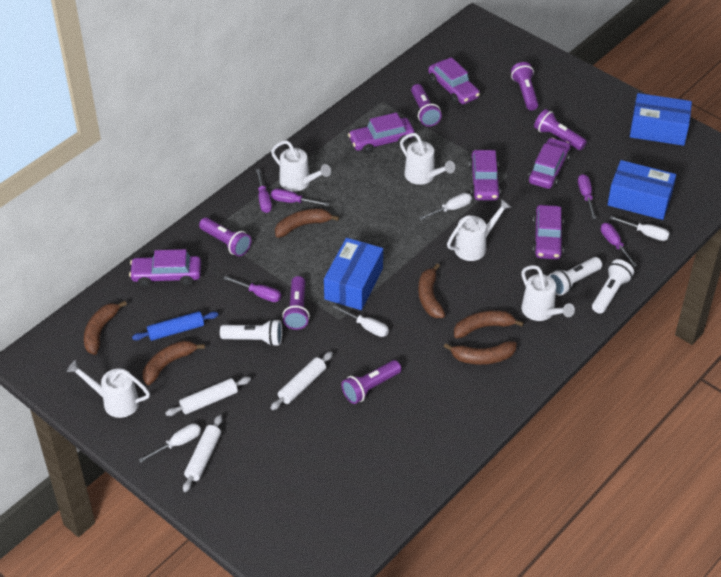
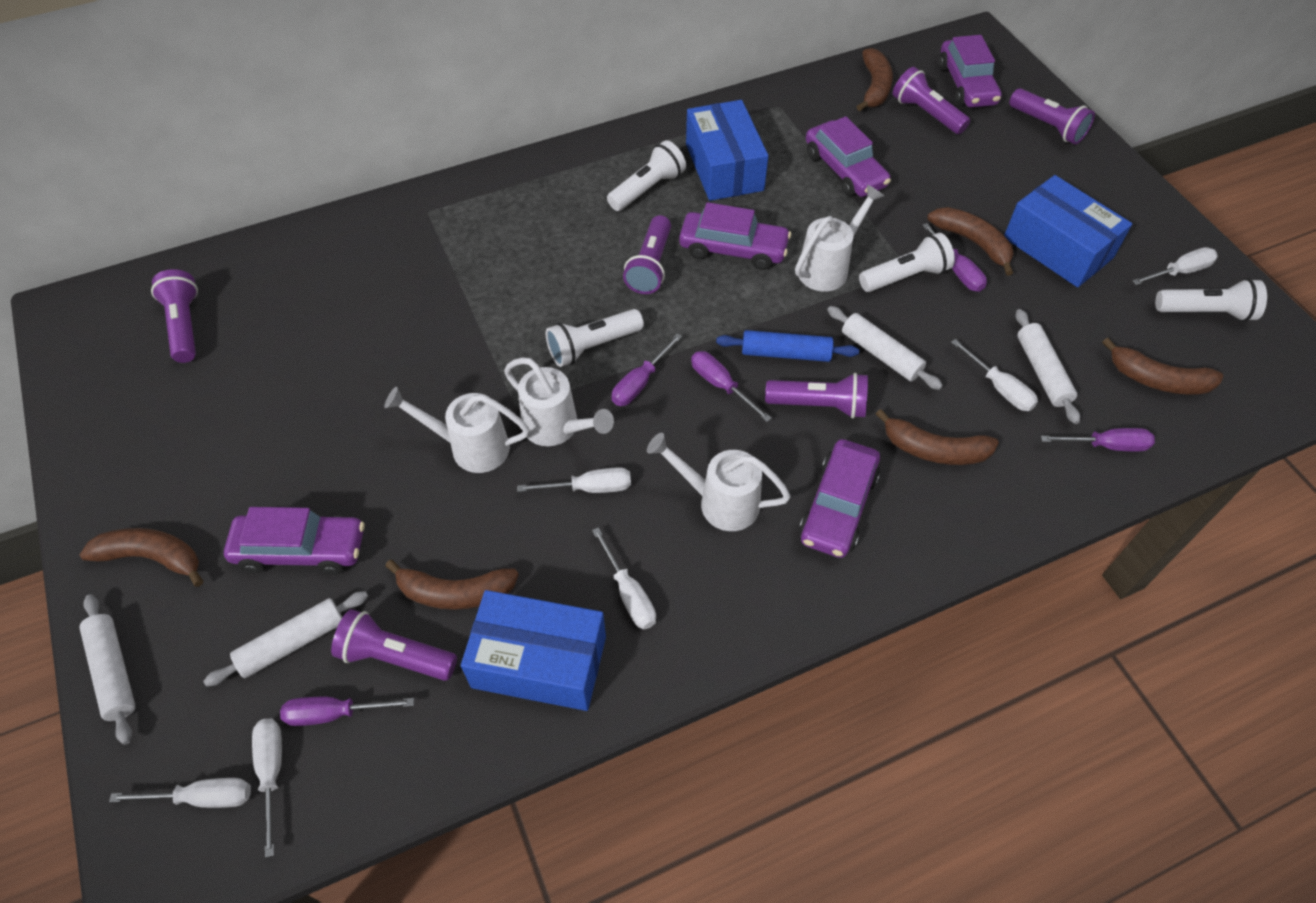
purple car: [129,249,201,287] [348,112,415,154] [428,57,480,104] [469,150,501,200] [528,138,570,189] [532,205,564,259] = 6 -> [224,507,364,574] [679,202,791,270] [799,439,880,558] [806,116,891,197] [939,35,1002,108] = 5
white flashlight: [220,319,282,346] [549,257,602,296] [592,259,634,314] = 3 -> [546,309,644,367] [607,140,686,211] [859,233,955,292] [1155,278,1267,322] = 4
white rolling pin: [165,377,251,416] [183,415,222,492] [270,351,333,410] = 3 -> [79,594,136,745] [203,591,368,687] [827,306,943,390] [1015,309,1080,424] = 4
white screwdriver: [139,423,201,463] [332,305,389,337] [419,193,472,220] [610,216,670,241] = 4 -> [109,778,251,808] [252,718,282,858] [517,467,631,493] [592,527,656,629] [951,339,1038,411] [1132,247,1218,285] = 6
white watering can: [67,360,150,418] [271,141,331,192] [400,133,455,185] [447,199,511,261] [521,265,575,321] = 5 -> [384,387,529,473] [504,357,614,446] [647,433,791,531] [795,185,884,291] = 4

